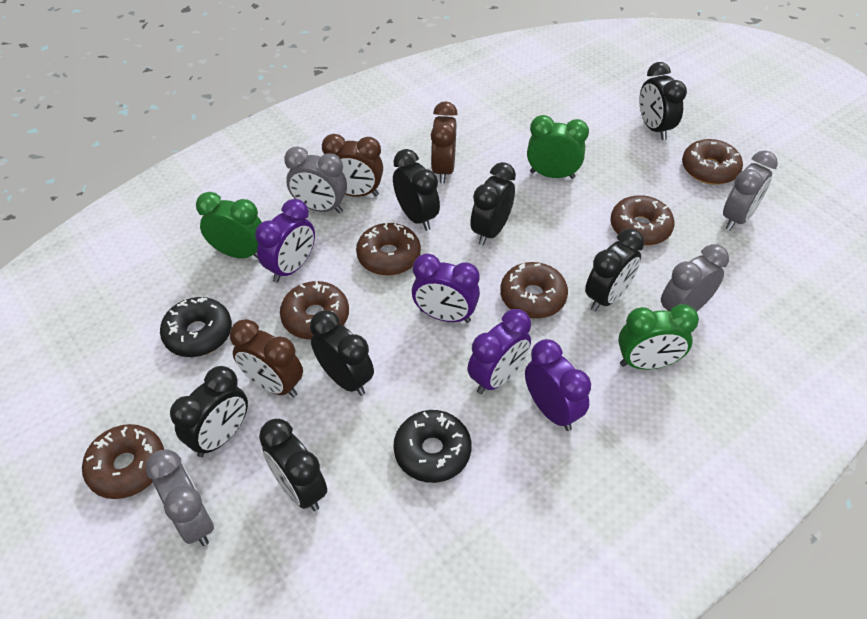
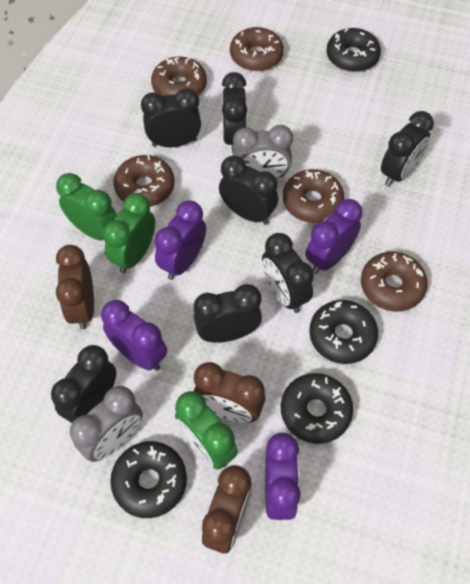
black donut: [160,297,232,357] [393,410,471,483] = 2 -> [110,441,187,518] [281,373,353,444] [309,300,378,364] [326,28,381,72] = 4
brown donut: [82,424,164,499] [280,281,349,340] [356,223,421,276] [500,262,568,319] [610,195,675,246] [682,139,743,185] = 6 -> [113,155,175,207] [151,57,207,96] [230,27,284,71] [283,169,344,223] [361,252,428,312] = 5
grey clock: [146,450,214,546] [284,146,347,213] [661,244,729,311] [723,150,778,230] = 4 -> [70,386,143,462] [232,125,293,179] = 2

